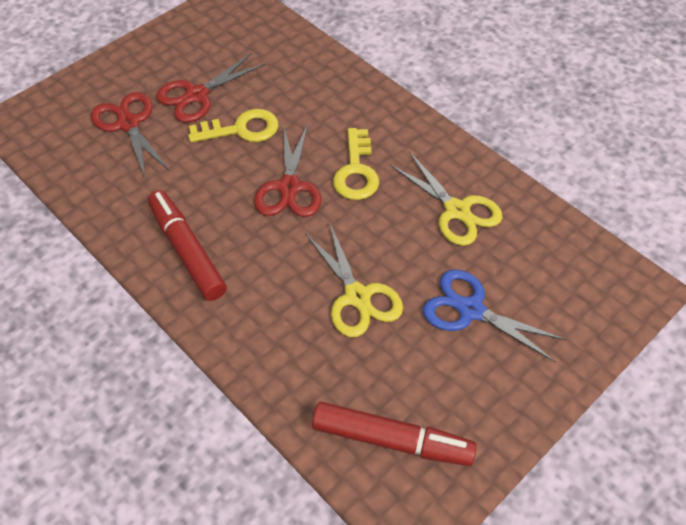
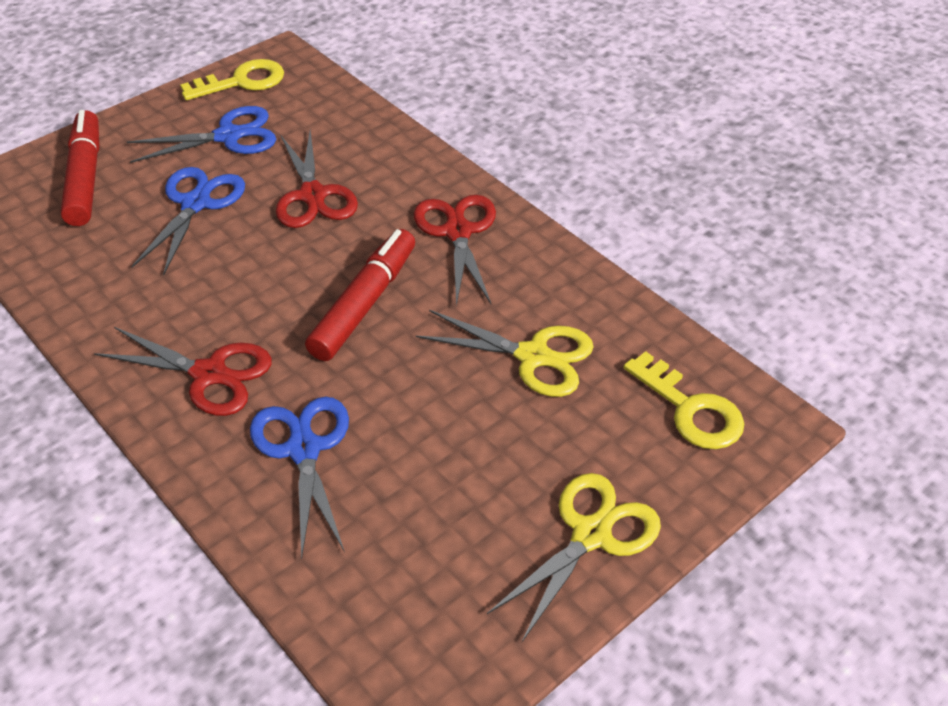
blue scissors: [423,269,566,363] = 1 -> [127,106,276,163] [131,167,245,275] [250,397,349,559] = 3

